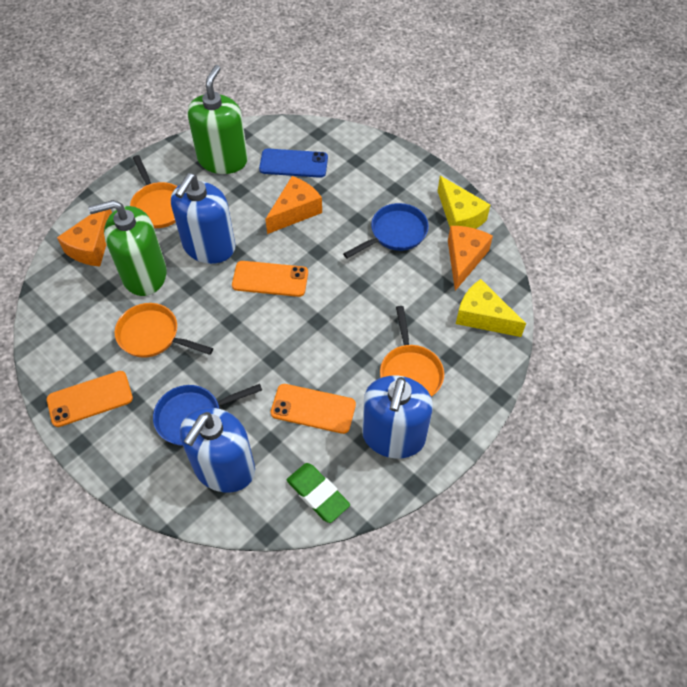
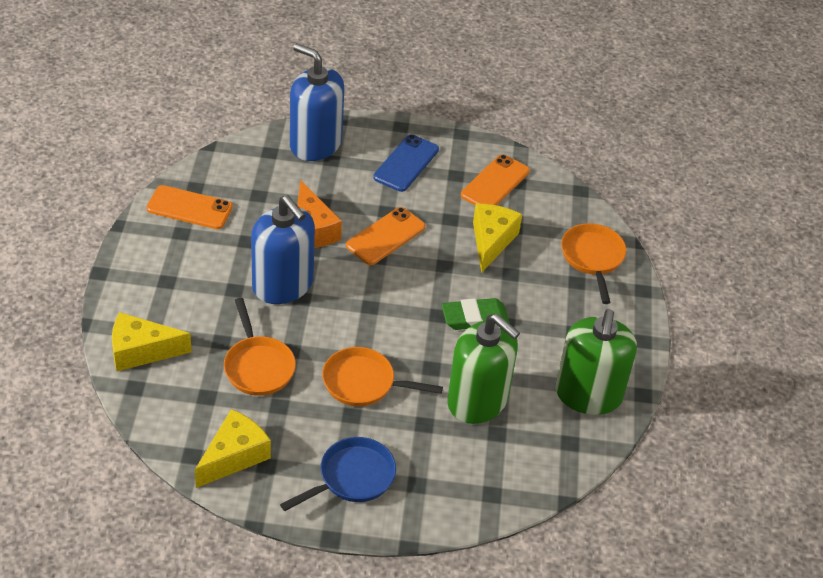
blue pan: [153,384,262,446] [343,203,429,258] = 2 -> [280,437,396,511] = 1
blue soap dispenser: [171,173,236,264] [180,408,255,493] [362,376,433,459] = 3 -> [251,195,315,304] [290,43,344,161] = 2
orange cheese: [57,209,112,267] [265,176,322,234] [448,226,493,291] = 3 -> [297,180,342,248] = 1
yellow cheese: [438,176,490,229] [456,279,526,337] = 2 -> [112,312,192,371] [195,409,271,488] [473,204,522,273] = 3

